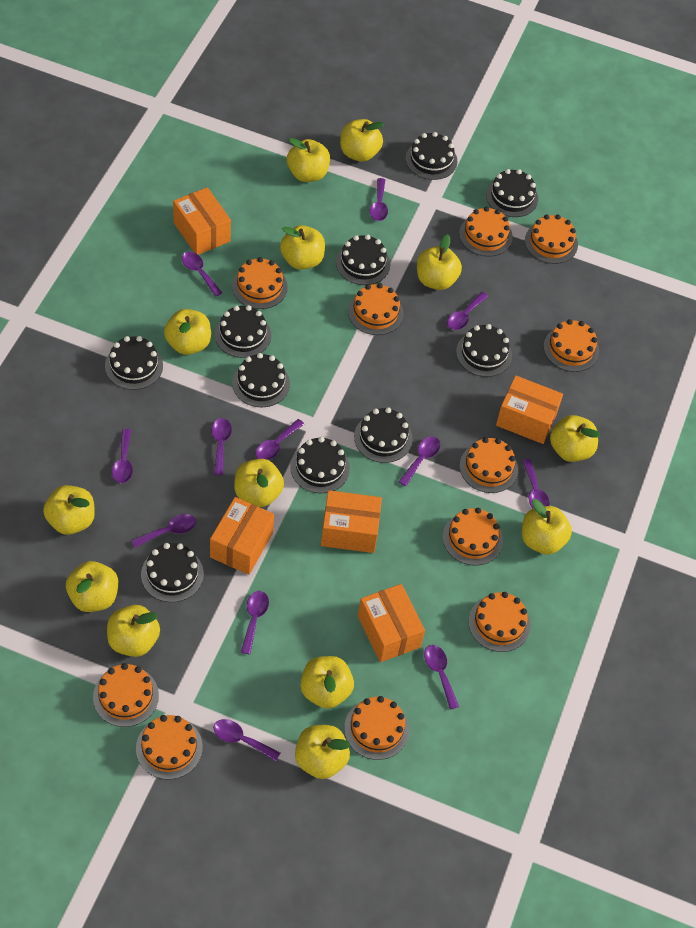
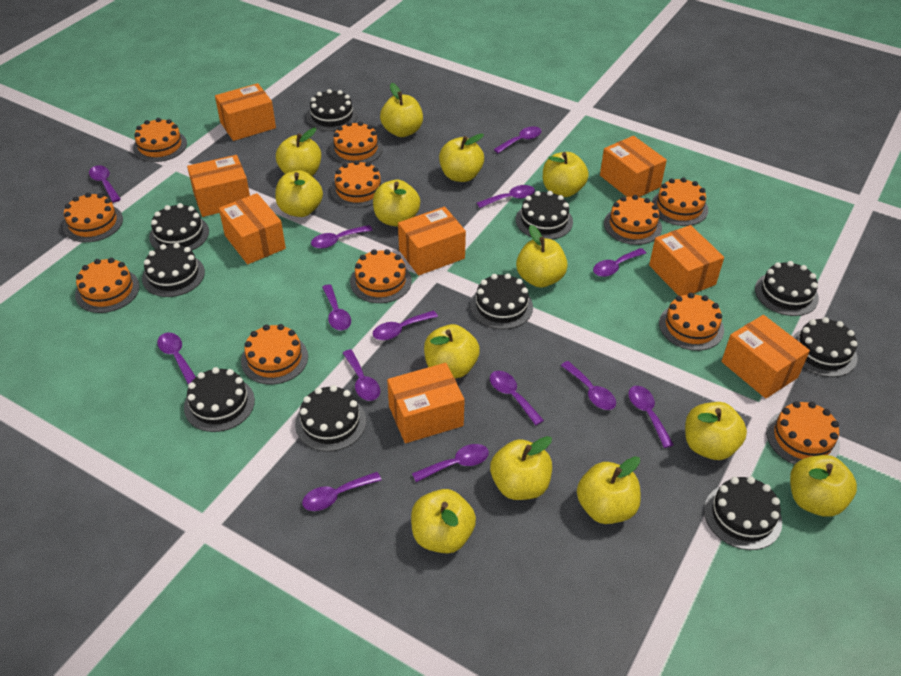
orange box: [173,187,231,255] [210,497,274,575] [321,490,382,553] [358,584,425,662] [496,375,563,444] = 5 -> [187,155,250,217] [215,83,276,141] [219,193,286,264] [387,363,465,443] [398,207,466,275] [600,136,667,197] [649,225,724,296] [721,315,810,398] = 8
purple spoon: [112,429,133,483] [131,514,196,548] [182,252,222,297] [211,418,232,475] [213,719,280,761] [241,591,269,654] [255,419,304,460] [370,178,388,221] [399,436,440,486] [424,645,459,709] [447,292,488,330] [522,459,550,508] = 12 -> [89,165,121,203] [157,333,196,385] [302,472,381,511] [311,225,373,249] [322,284,351,331] [343,349,380,401] [373,310,438,340] [412,444,489,482] [477,185,535,208] [490,371,544,426] [493,126,542,153] [561,361,616,410] [593,248,646,277] [628,386,674,448] = 14

